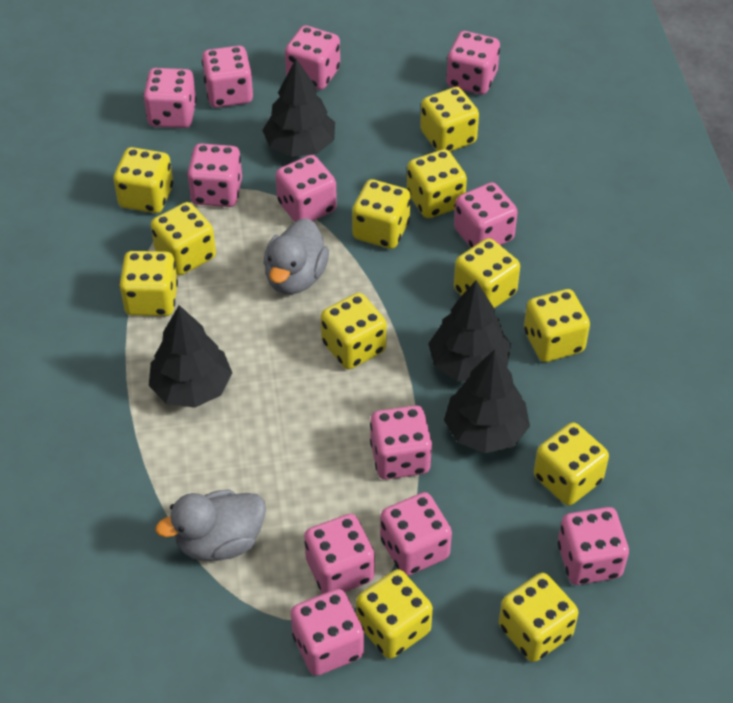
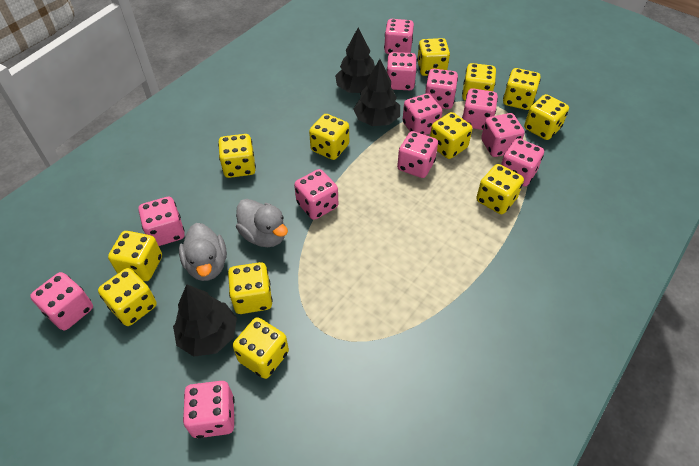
black tree: [149,305,232,408] [262,59,335,157] [428,281,511,381] [444,350,530,453] = 4 -> [173,284,237,357] [335,28,375,93] [354,59,400,126] = 3

